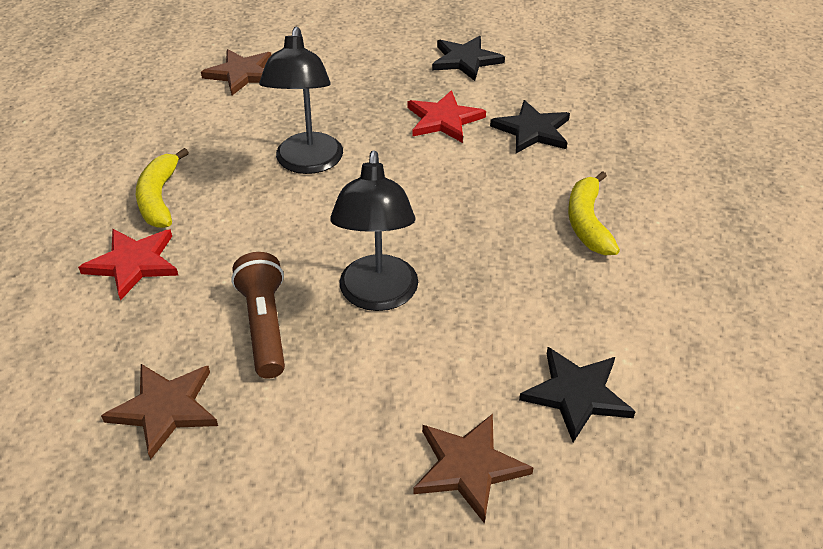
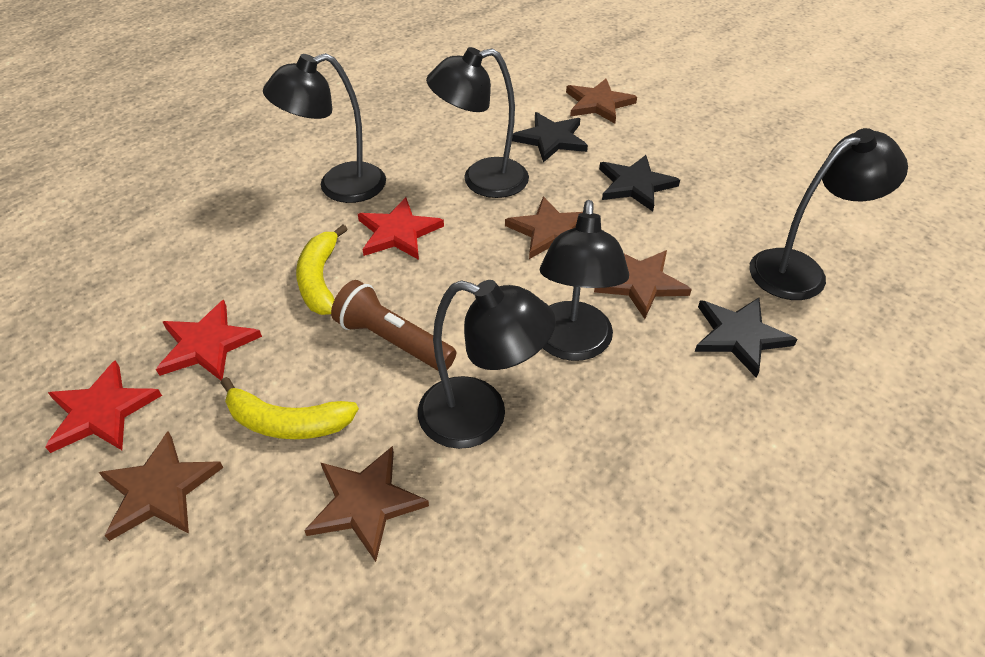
black lamp: [259,27,343,174] [330,150,418,311] = 2 -> [263,53,386,203] [418,280,556,449] [426,47,529,198] [540,200,629,361] [749,128,908,300] = 5
brown star: [101,364,218,460] [201,49,272,95] [414,414,534,524] = 3 -> [99,432,223,541] [304,446,429,562] [505,196,583,259] [566,79,637,123] [594,250,692,319] = 5
red star: [78,229,178,301] [408,90,486,143] = 2 -> [45,360,162,453] [156,300,262,380] [358,197,444,260] = 3

